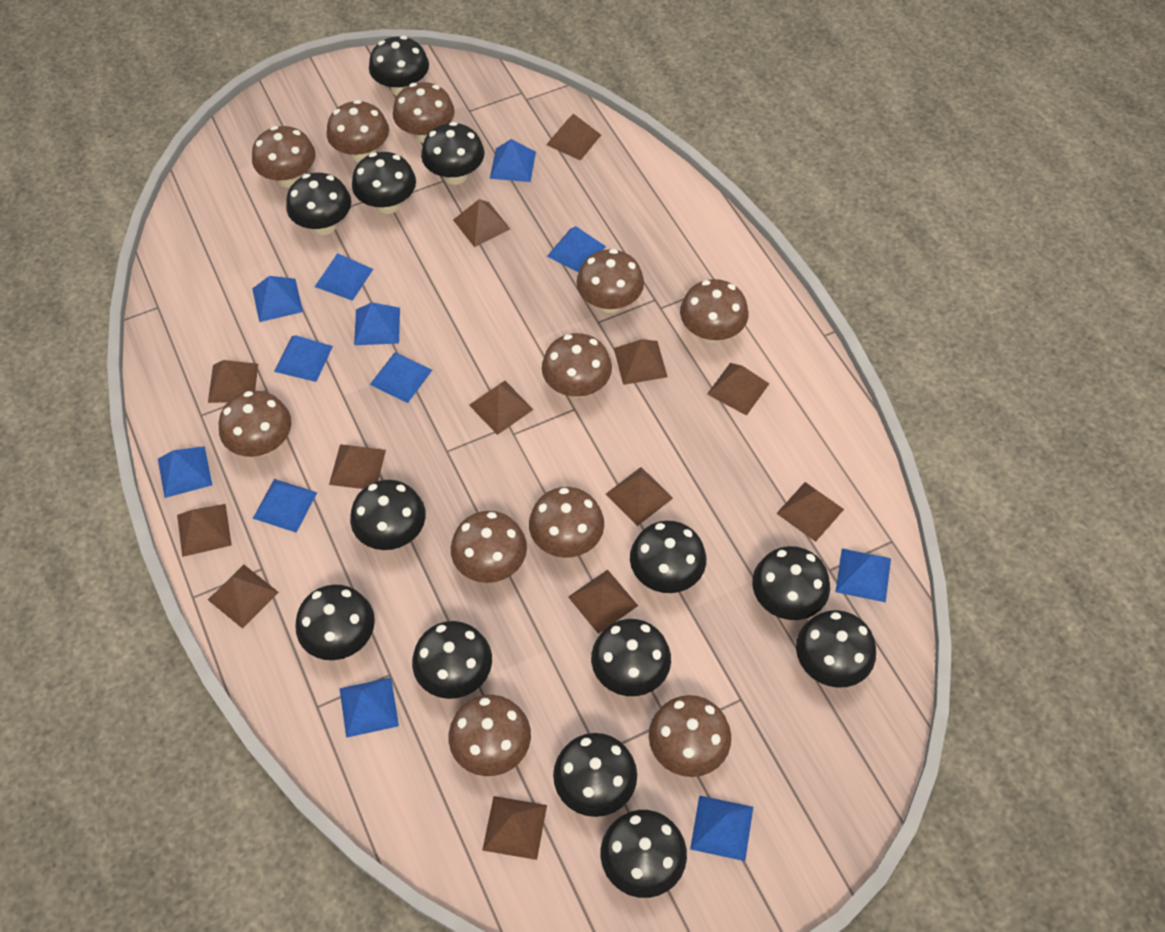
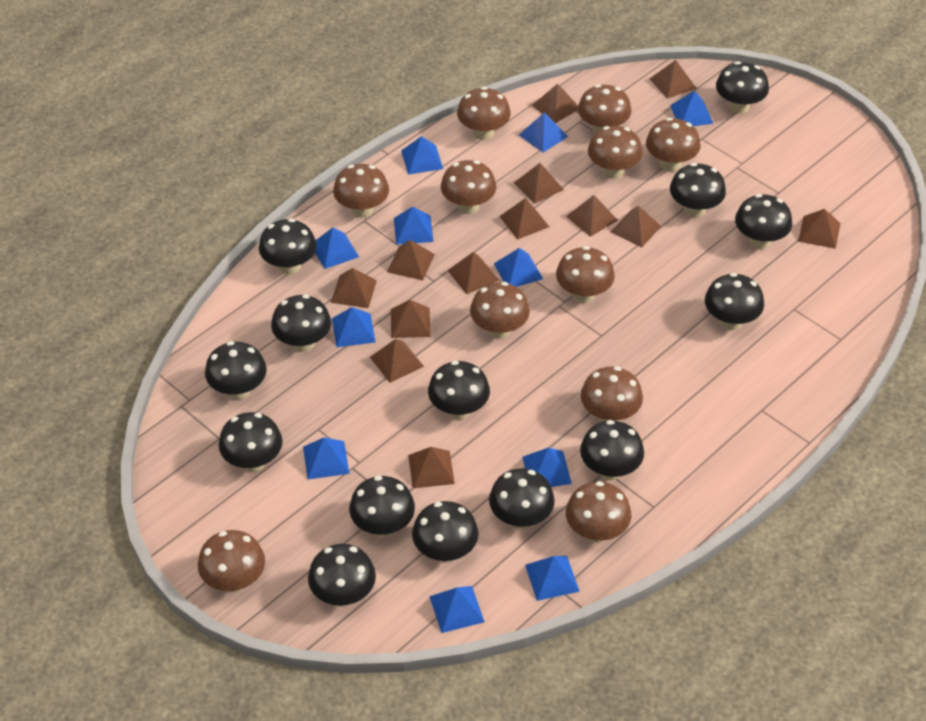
black mushroom: [286,173,351,235] [295,584,375,660] [350,480,426,550] [352,152,416,214] [369,36,429,96] [412,621,492,699] [421,122,484,185] [553,733,637,817] [591,619,671,696] [601,810,687,898] [630,521,706,593] [752,546,830,620] [796,610,876,688] = 13 -> [205,341,267,400] [219,412,283,472] [259,219,317,274] [271,295,331,352] [308,544,376,606] [349,476,415,537] [412,501,479,563] [428,361,490,419] [489,468,555,529] [580,420,644,480] [670,163,726,217] [705,273,764,330] [716,61,769,114] [735,194,792,249] = 14
blue pyramid: [158,446,212,498] [252,276,303,322] [253,479,317,533] [274,335,333,382] [315,253,373,301] [339,678,399,738] [354,302,400,345] [370,352,432,403] [490,139,536,182] [547,226,606,273] [690,796,753,861] [835,549,891,603] = 12 -> [303,437,350,479] [315,227,359,269] [332,307,375,347] [394,206,434,244] [401,136,443,175] [429,586,484,633] [494,248,543,287] [519,112,568,152] [522,448,572,487] [525,556,580,601] [670,91,713,126] = 11

